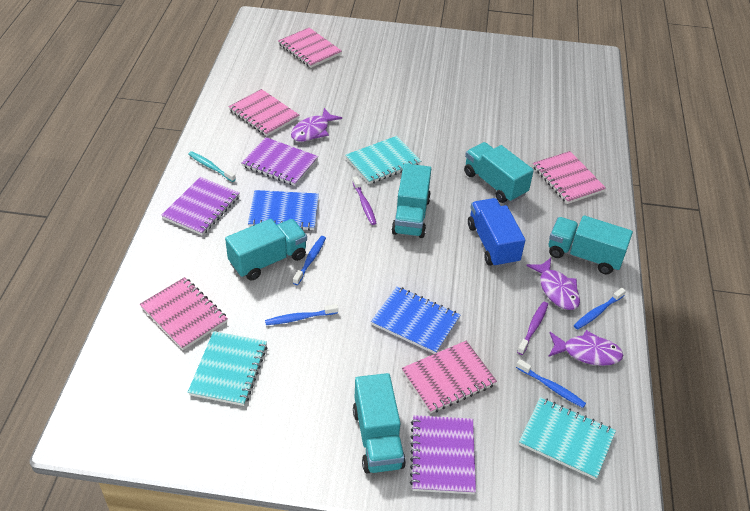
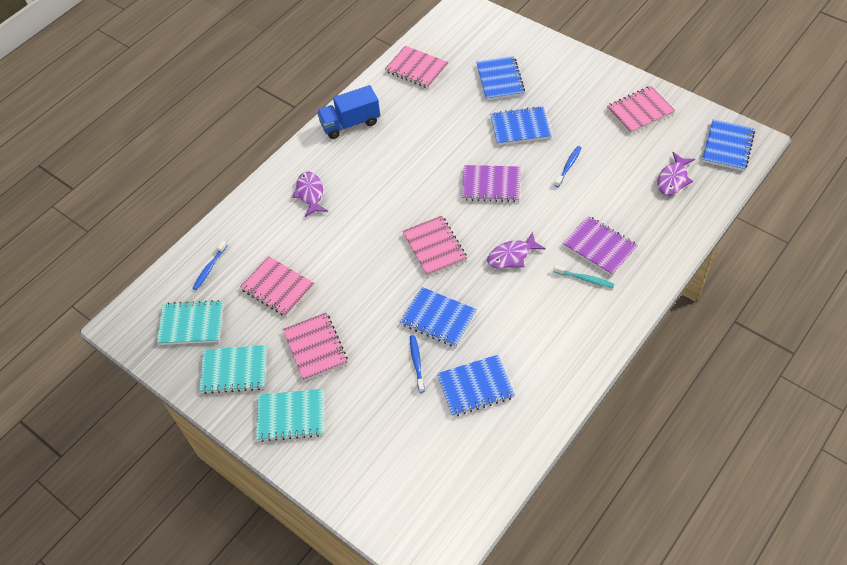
blue notebook: [248,190,319,231] [371,286,460,354] = 2 -> [400,287,477,347] [437,355,515,416] [476,56,525,100] [490,106,552,145] [702,119,755,171] = 5
blue toothbrush: [265,304,338,325] [293,236,326,285] [516,359,586,408] [574,288,626,329] = 4 -> [192,240,227,290] [410,335,425,393] [555,146,581,187] = 3
purple notebook: [161,177,240,235] [241,137,318,186] [410,415,476,494] = 3 -> [462,165,521,202] [562,216,638,276] = 2
purple toothbrush: [353,176,376,225] [517,302,548,355] = 2 -> none = 0
turquoise truck: [225,219,307,280] [353,373,406,473] [391,163,431,238] [464,142,534,203] [549,215,633,274] = 5 -> none = 0

